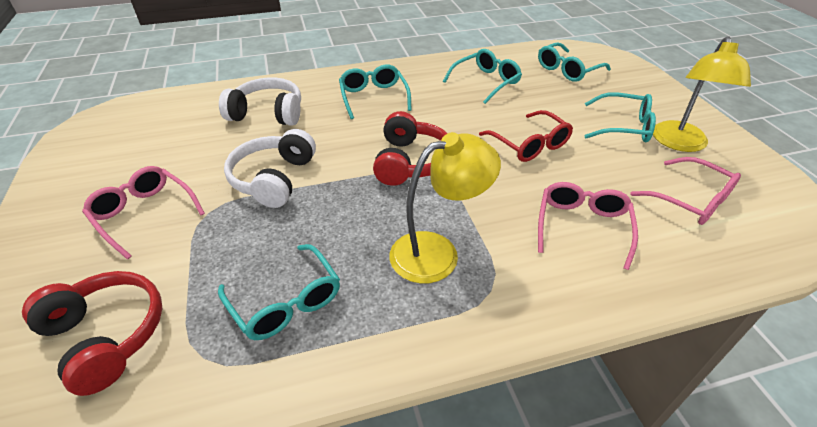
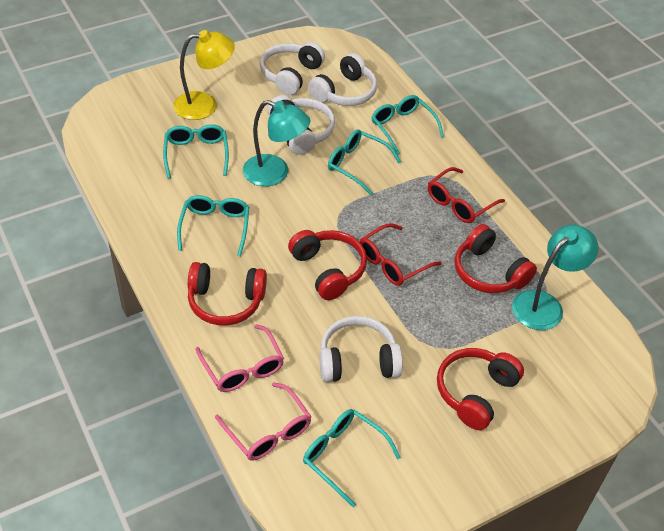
pink glasses: [82,166,205,259] [538,182,638,270] [630,157,741,225] = 3 -> [195,324,284,392] [215,382,311,461] = 2
red glasses: [479,110,573,162] = 1 -> [360,223,442,286] [428,167,505,223] = 2
red headphones: [22,271,162,396] [373,111,448,186] = 2 -> [188,262,267,325] [288,230,367,300] [437,348,524,430] [455,224,537,293] = 4
turquoise lamp: none = 0 -> [243,100,310,186] [512,225,599,330] = 2
white headphones: [219,78,301,126] [224,129,316,208] = 2 -> [260,42,325,95] [267,95,335,155] [308,53,377,106] [320,316,403,382] = 4
yellow lamp: [390,132,501,284] [653,36,751,152] = 2 -> [173,30,235,120] = 1

